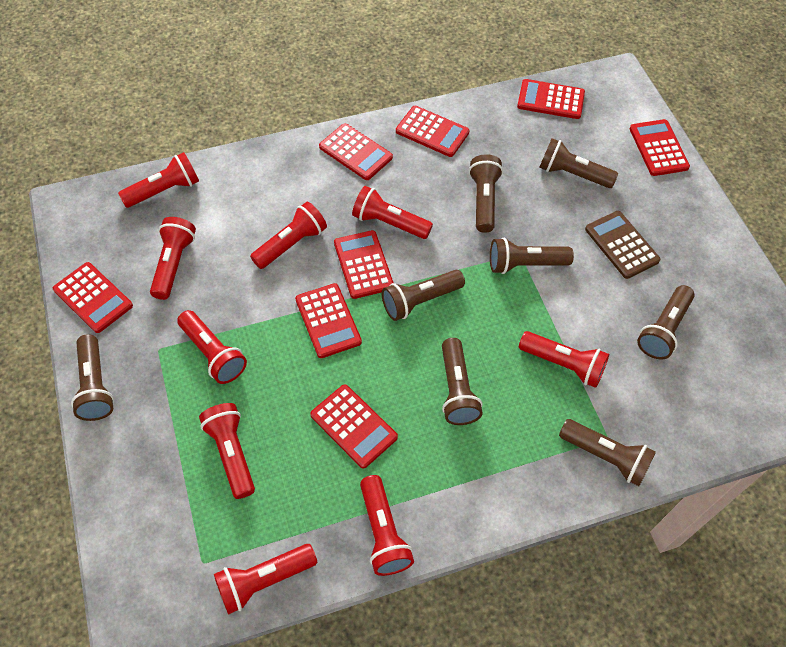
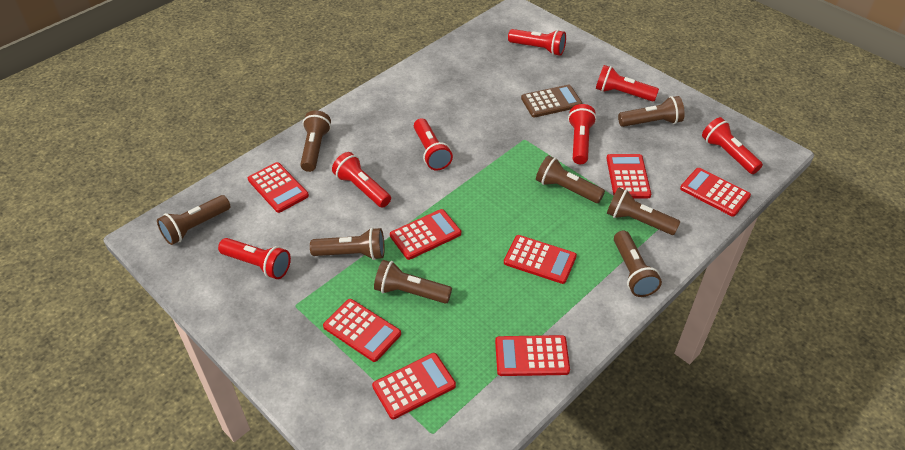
red flashlight: [118,152,199,208] [150,217,196,300] [177,310,247,384] [199,403,255,499] [214,544,317,615] [250,202,327,269] [352,186,433,239] [360,475,414,576] [519,331,609,388] = 9 -> [218,238,291,279] [332,152,391,208] [414,118,453,171] [508,29,566,56] [568,104,597,164] [596,65,659,102] [702,117,763,174] = 7

